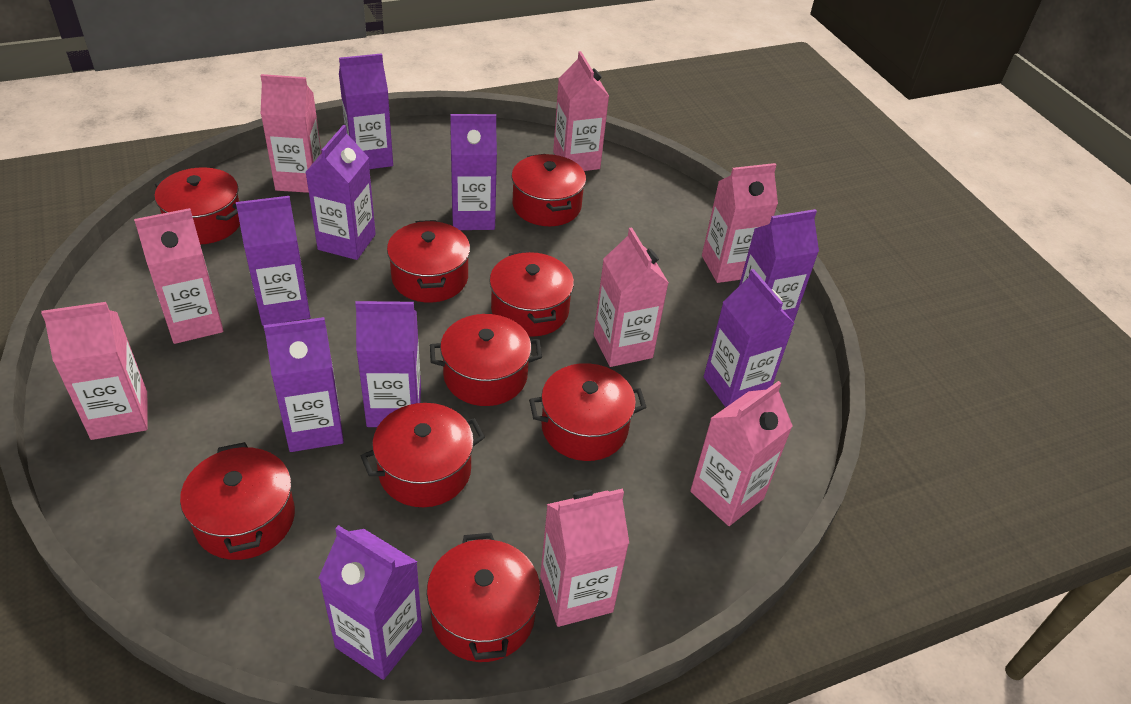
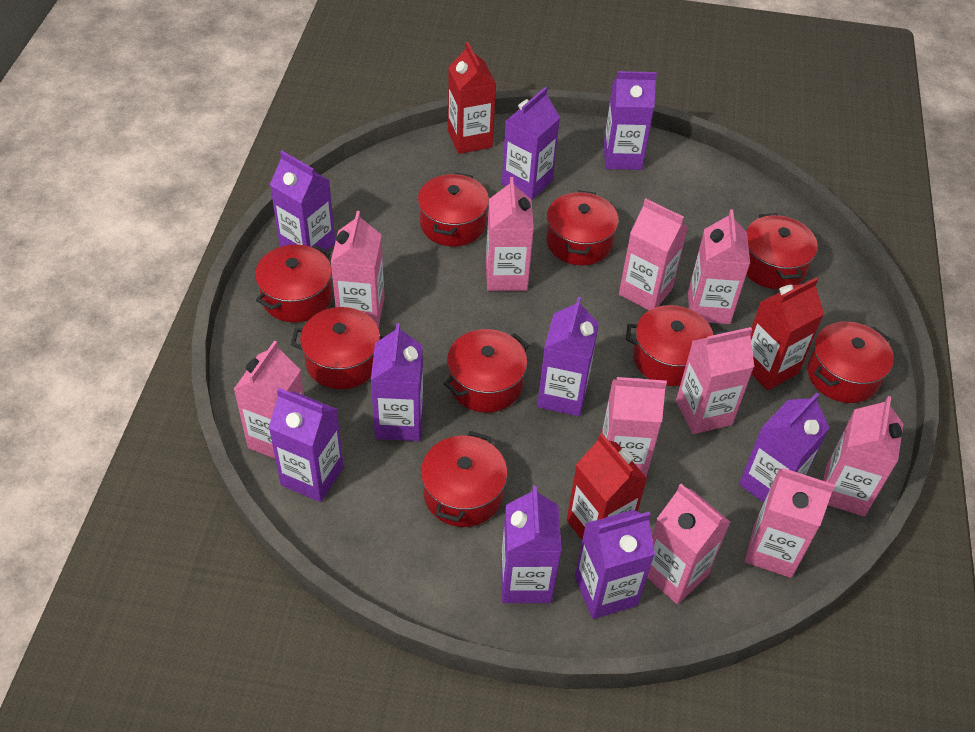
pink carton: [41,302,148,440] [134,208,224,344] [260,74,322,193] [540,489,629,627] [553,51,609,171] [594,228,669,367] [690,381,793,526] [702,163,778,283] = 8 -> [234,341,304,459] [331,211,385,327] [486,177,534,291] [602,376,667,477] [619,199,688,310] [647,484,730,604] [676,327,754,434] [688,209,750,324] [745,468,835,578] [823,396,903,516] = 10
red carton: none = 0 -> [448,42,496,154] [567,433,647,540] [750,278,824,390] = 3

